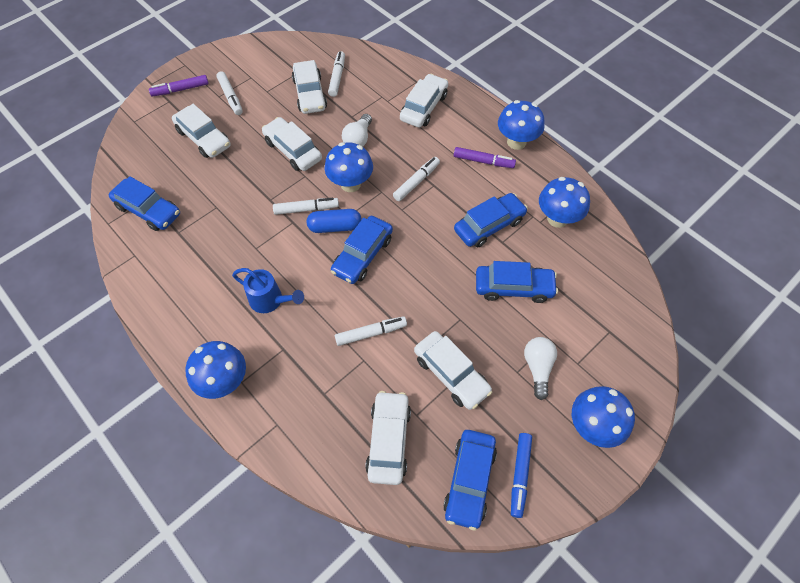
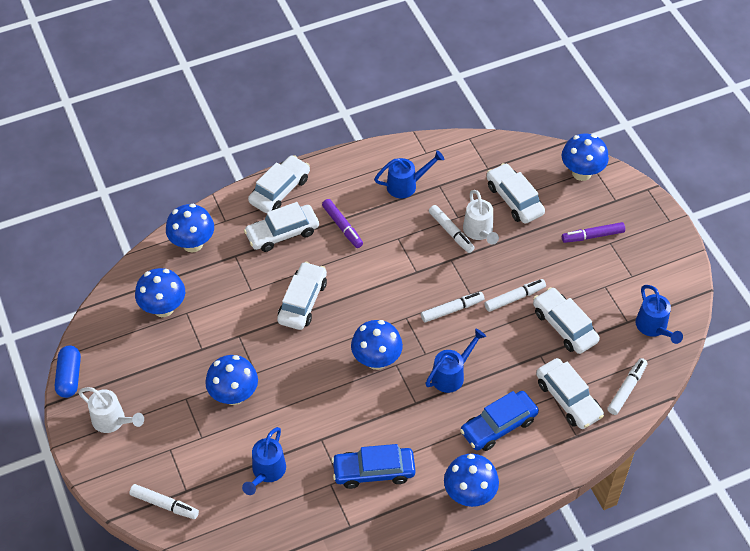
blue car: [109,176,180,231] [331,216,393,284] [443,430,497,531] [454,193,528,248] [476,261,558,303] = 5 -> [331,444,416,489] [460,391,539,451] = 2
blue marker: [511,433,532,518] = 1 -> none = 0
blue mushroom: [185,341,246,399] [325,142,373,192] [498,100,545,150] [539,177,590,228] [572,386,635,448] = 5 -> [135,268,185,317] [166,204,214,253] [205,355,258,405] [351,320,403,370] [444,454,499,507] [562,134,609,181] = 6
blue watering can: [232,268,304,313] = 1 -> [242,427,286,495] [374,150,444,198] [425,329,486,393] [635,285,683,344] = 4
white light bulb: [342,114,372,147] [524,337,557,400] = 2 -> none = 0
white watering can: none = 0 -> [78,387,144,433] [463,190,499,245] = 2

